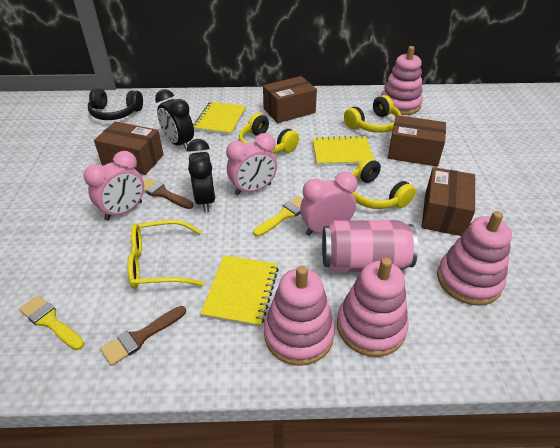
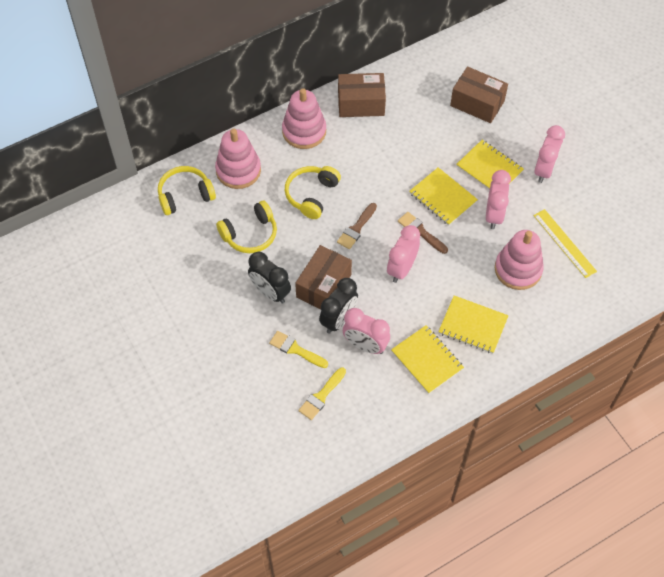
black headphones: [88,88,143,120] = 1 -> none = 0
brown box: [94,121,164,175] [263,76,317,123] [388,115,446,167] [421,167,475,236] = 4 -> [295,245,352,309] [338,73,386,117] [450,66,508,123] = 3
pink can: [322,220,418,272] = 1 -> none = 0
pink clock: [83,151,144,221] [226,133,277,195] [300,172,357,236] = 3 -> [343,308,390,354] [387,225,420,283] [486,170,511,229] [534,125,565,183] = 4
pink stacking toy: [264,266,335,366] [337,258,408,357] [381,46,423,115] [437,211,512,306] = 4 -> [215,129,261,189] [282,88,326,149] [495,230,544,290] = 3
yellow glasses: [128,220,204,289] = 1 -> none = 0
yellow notebook: [193,102,246,135] [200,255,279,327] [312,136,373,166] = 3 -> [391,325,464,394] [409,167,478,226] [438,295,508,354] [456,140,524,190] = 4
yellow ruler: none = 0 -> [533,209,597,278] = 1

